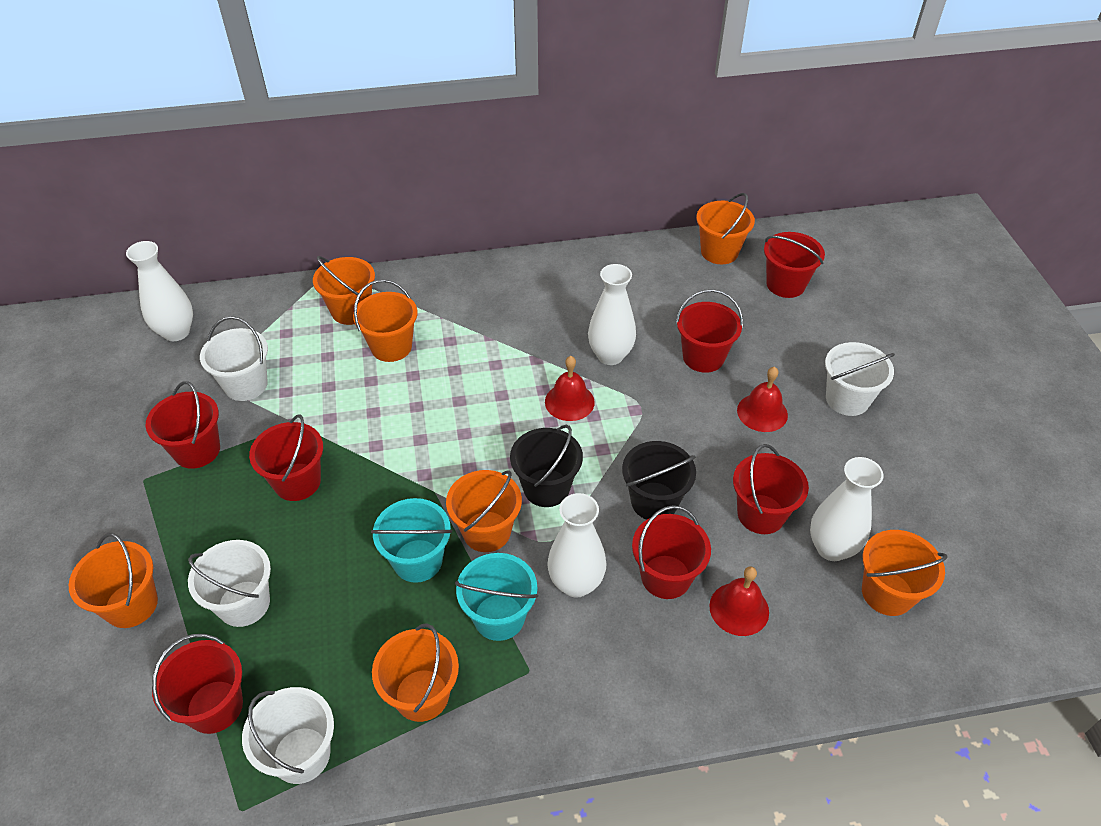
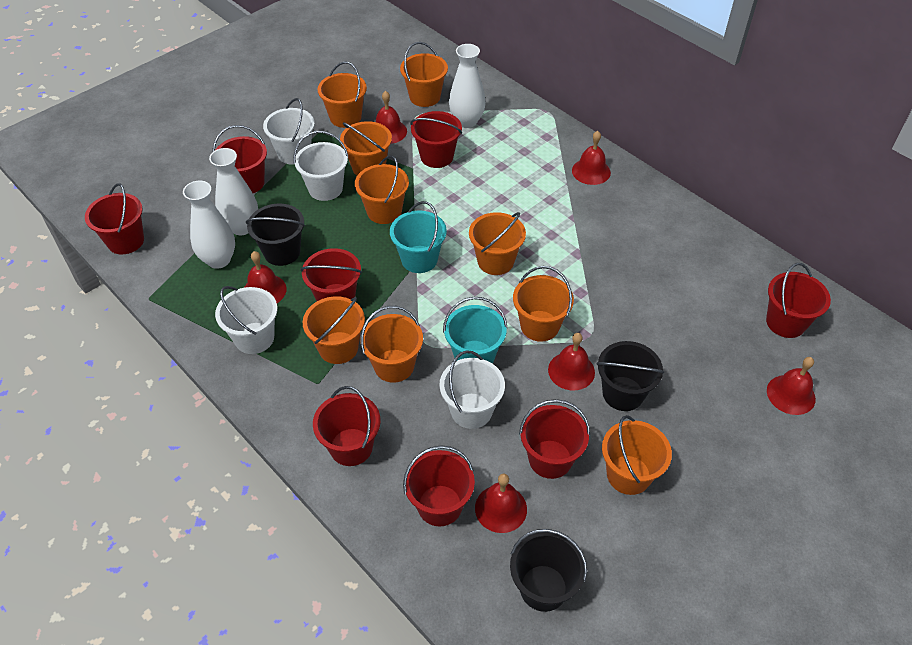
black bucket: [510,425,583,507] [622,441,696,520] = 2 -> [246,203,305,266] [510,529,587,612] [597,341,664,411] = 3
orange bucket: [69,533,158,628] [313,256,375,325] [353,279,418,362] [372,623,459,722] [446,470,522,552] [696,193,755,264] [862,530,948,616] = 7 -> [303,296,365,364] [318,61,367,128] [340,121,392,176] [355,155,409,224] [360,306,423,383] [400,42,448,107] [469,212,526,275] [513,266,574,342] [602,415,672,495] = 9
red bell: [545,356,595,421] [709,566,769,636] [737,367,788,432] = 3 -> [244,251,287,303] [376,91,407,144] [475,474,527,533] [548,333,595,390] [572,131,611,185] [767,357,816,415] = 6
red bucket: [146,381,220,469] [152,634,243,734] [249,414,323,501] [632,505,711,599] [676,289,743,373] [733,444,809,534] [764,232,825,298] = 7 -> [85,183,144,255] [212,125,267,193] [300,248,362,301] [313,386,381,466] [403,445,475,526] [410,111,462,168] [519,399,590,479] [766,263,831,338] = 8
white vase: [126,241,193,341] [547,493,606,598] [588,264,636,365] [810,457,884,561] = 4 -> [183,181,235,269] [209,148,258,235] [449,44,486,128] = 3

